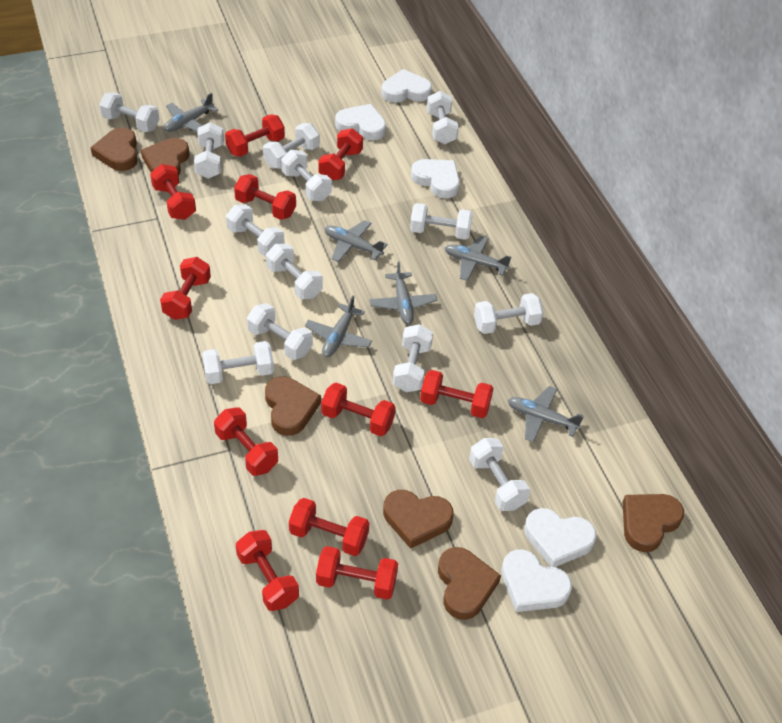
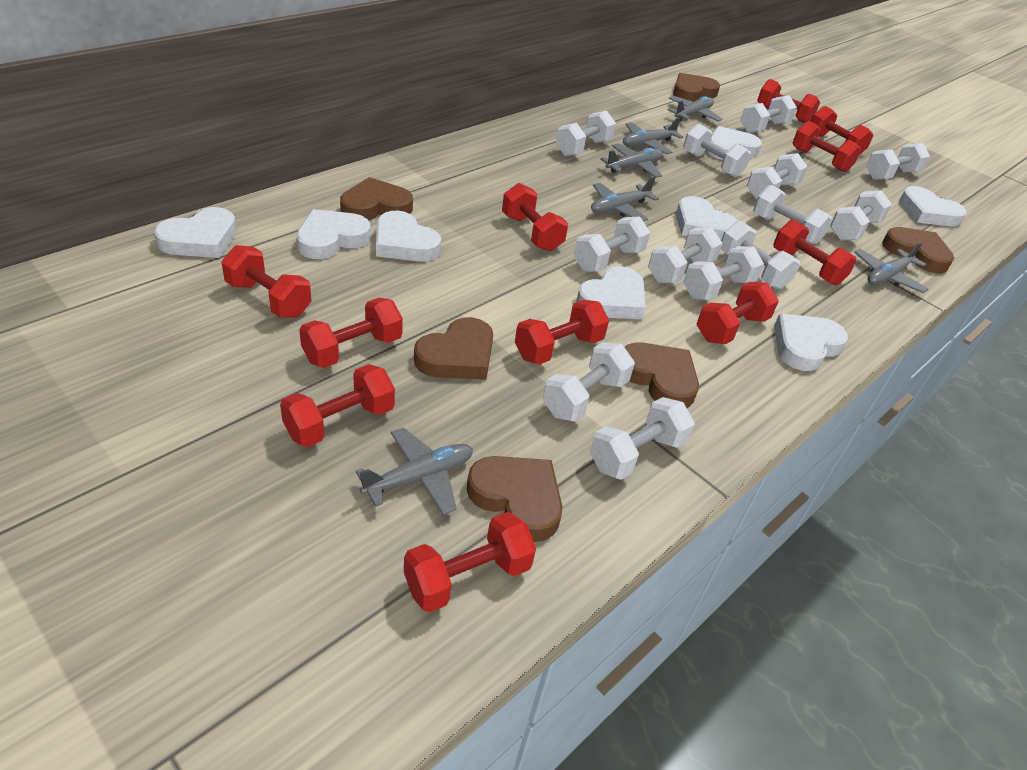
white heart: [335,104,386,140] [381,69,432,103] [411,159,460,198] [501,549,572,612] [524,508,596,567] = 5 -> [154,207,237,258] [296,209,371,259] [376,211,441,262] [576,266,646,319] [676,196,738,240] [706,126,762,160] [774,314,848,371] [899,186,966,227] = 8

